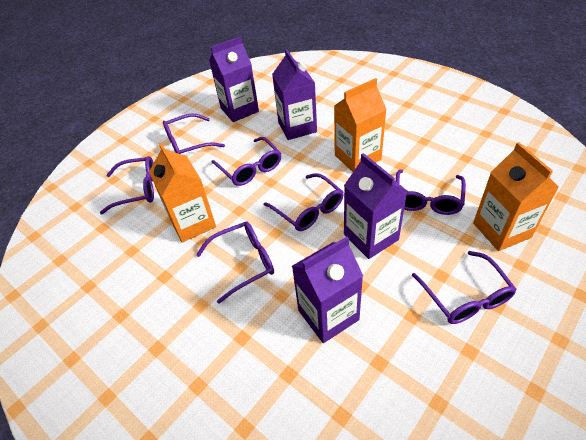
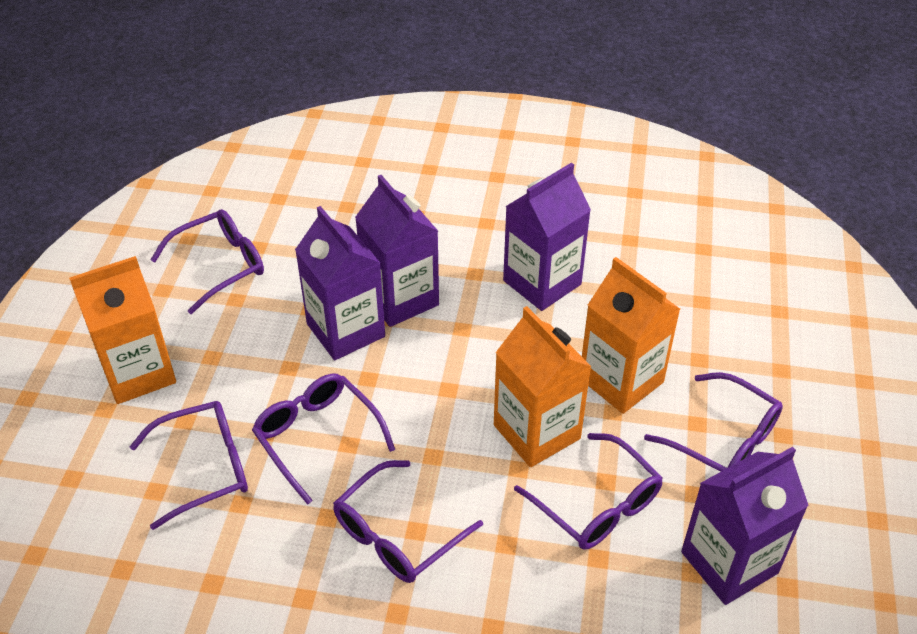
purple glasses: [100,156,154,214] [163,114,225,154] [196,221,274,304] [211,137,281,186] [264,173,343,231] [396,169,466,215] [412,251,517,324] = 7 -> [130,401,248,530] [150,209,264,314] [252,373,395,505] [333,460,483,583] [514,433,663,550] [644,372,783,472] = 6

